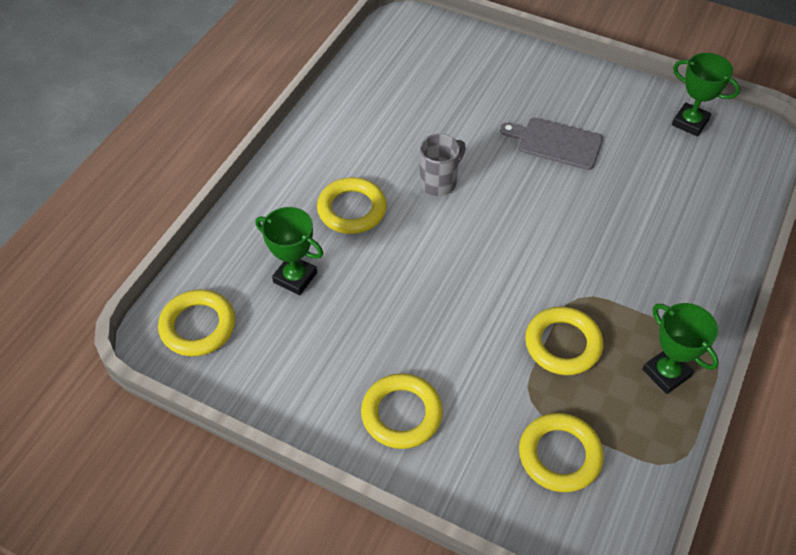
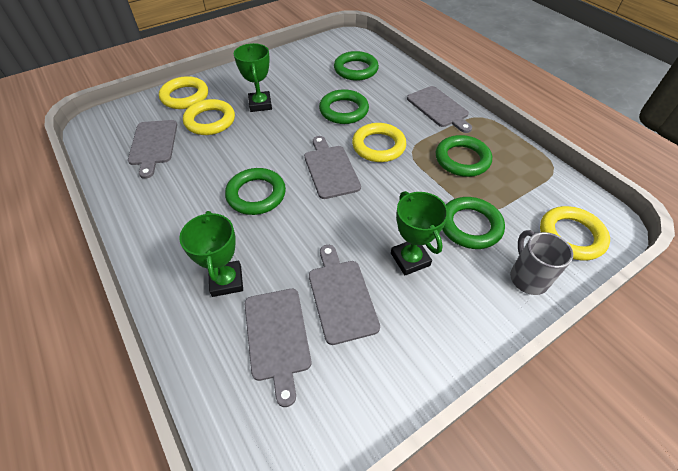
green ring: none = 0 -> [225,168,286,215] [319,89,369,124] [334,51,379,81] [436,135,492,177] [442,197,505,249] = 5
grey cutting board: [500,118,603,170] = 1 -> [128,120,177,179] [245,289,311,407] [304,136,361,199] [309,245,380,345] [407,86,472,133] = 5
yellow ring: [158,289,235,356] [317,177,387,234] [361,373,443,449] [519,413,604,492] [525,307,603,375] = 5 -> [159,76,208,109] [183,99,235,135] [352,123,406,162] [540,206,610,261] = 4

